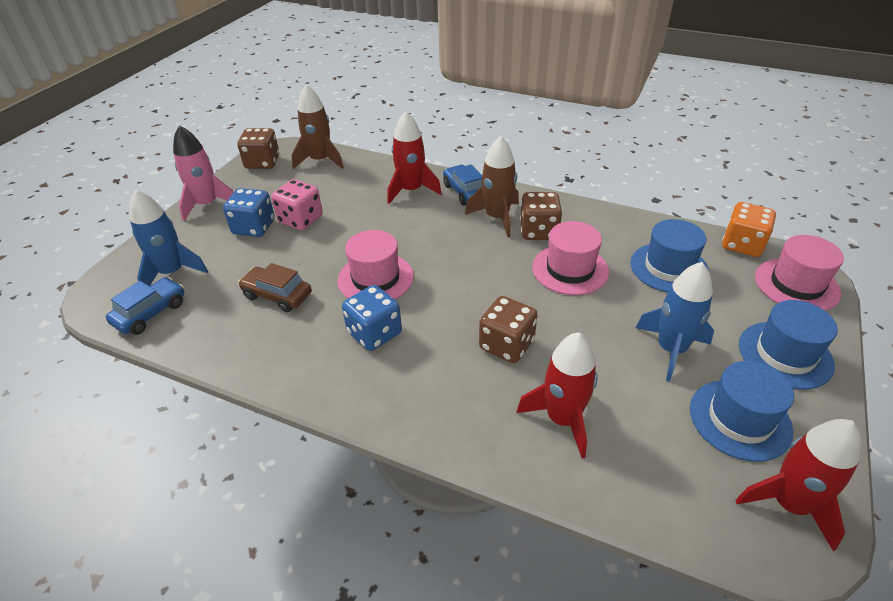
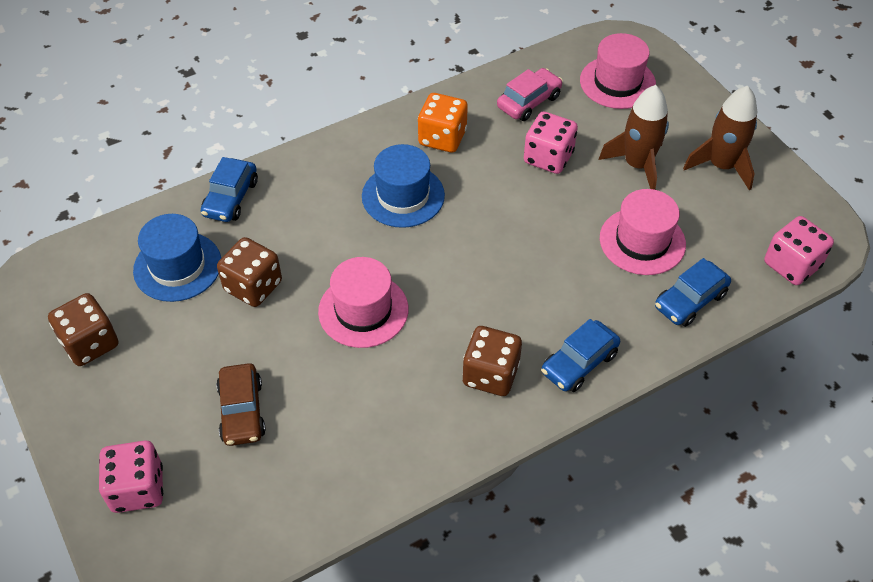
blue car: [106,277,184,335] [443,164,482,206] = 2 -> [201,157,258,222] [541,319,620,392] [655,258,731,327] = 3
blue dice: [223,188,275,237] [342,285,402,351] = 2 -> none = 0
blue hat: [630,219,709,292] [690,361,794,462] [739,300,838,390] = 3 -> [133,214,221,302] [362,144,445,228] = 2
blue rocket: [129,189,208,286] [636,262,714,382] = 2 -> none = 0
pink car: none = 0 -> [497,68,563,121] = 1
pink dice: [271,179,323,230] = 1 -> [99,440,163,513] [524,111,578,174] [764,216,834,285] = 3
pink rocket: [173,125,234,221] = 1 -> none = 0
red rocket: [387,111,442,204] [516,332,598,458] [735,419,862,551] = 3 -> none = 0

